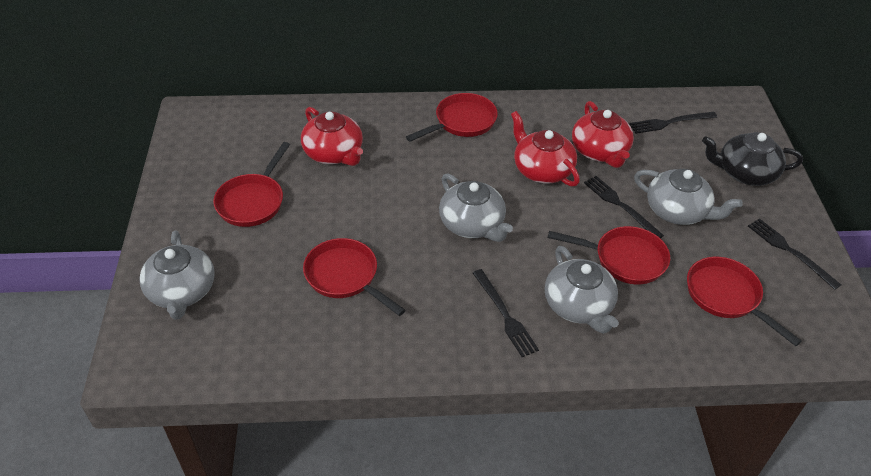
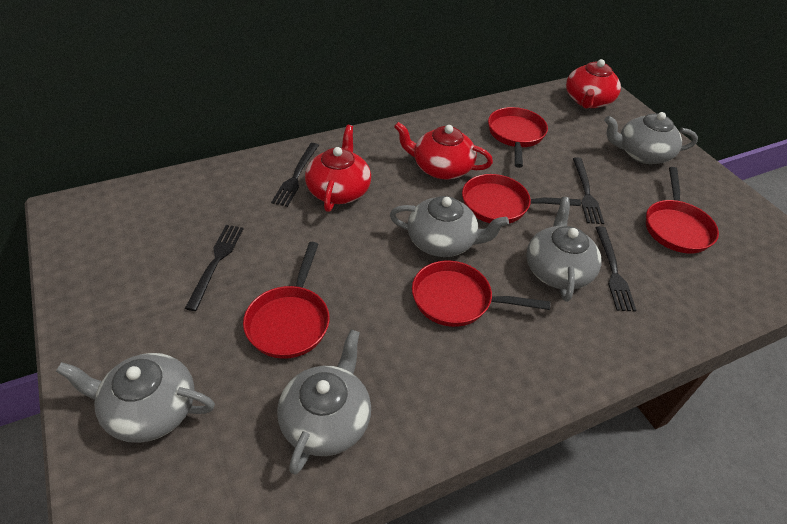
black teapot: [702,132,803,186] = 1 -> none = 0
grey teapot: [139,230,215,320] [439,173,513,242] [545,246,619,334] [634,169,743,225] = 4 -> [56,353,215,443] [277,329,371,475] [390,196,509,257] [526,197,601,302] [604,112,698,164] = 5

